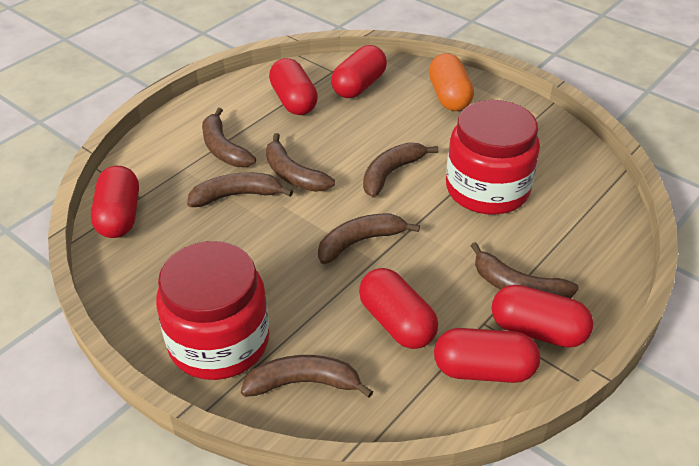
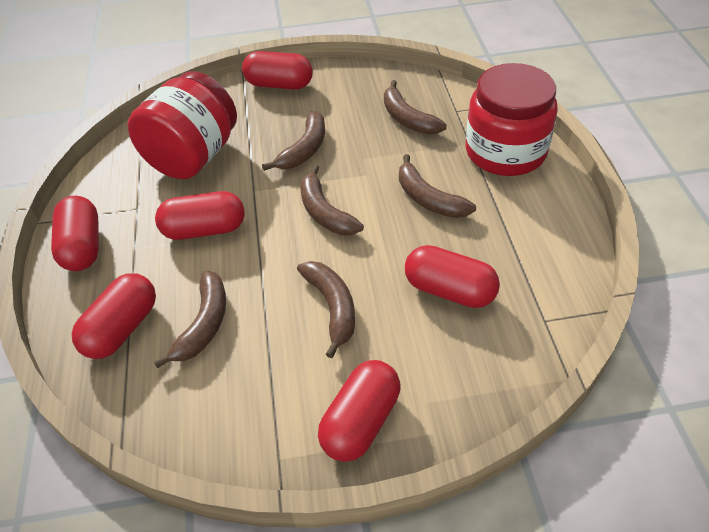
brown banana: [187,172,293,207] [202,108,256,167] [241,355,373,398] [266,133,335,192] [318,213,420,264] [363,142,438,198] [471,242,579,299] = 7 -> [154,271,226,368] [262,111,325,171] [297,261,355,358] [300,165,364,235] [384,80,447,135] [399,154,476,218] = 6
orange capsule: [429,53,474,111] = 1 -> none = 0

